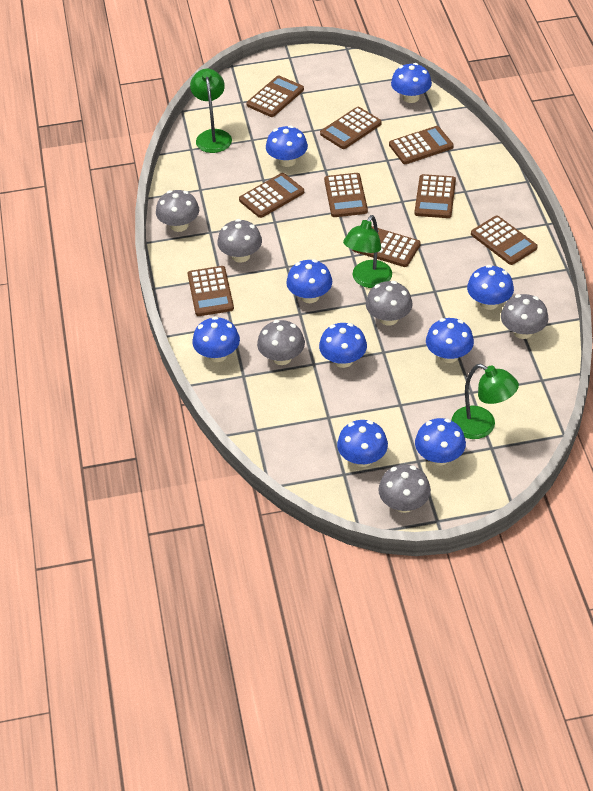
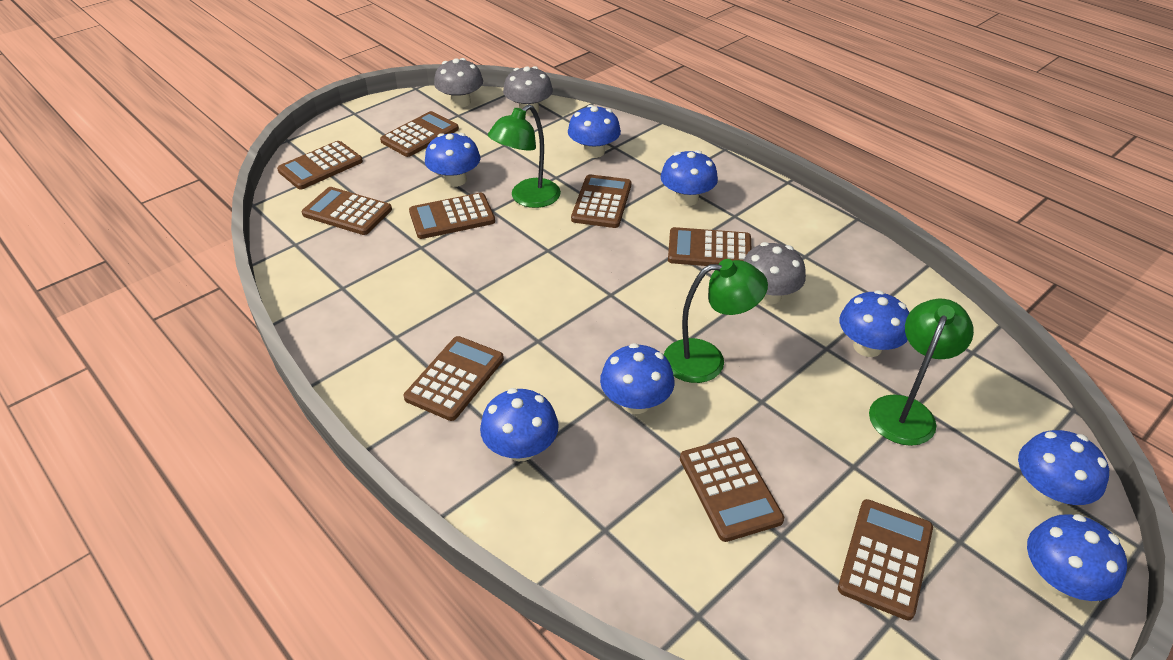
blue mushroom: [192,317,240,362] [266,126,308,167] [286,259,332,303] [319,323,367,368] [337,420,388,467] [391,63,432,103] [415,418,466,466] [426,318,474,363] [467,265,514,310] = 9 -> [425,133,481,187] [480,388,559,461] [568,105,621,158] [600,343,674,414] [661,150,718,206] [840,290,909,357] [1018,430,1109,506] [1027,514,1127,601] = 8
grey mushroom: [156,190,199,232] [217,219,262,263] [257,320,305,365] [366,281,413,326] [378,465,431,513] [501,294,548,339] = 6 -> [434,58,483,108] [503,66,553,116] [743,242,806,305] = 3

